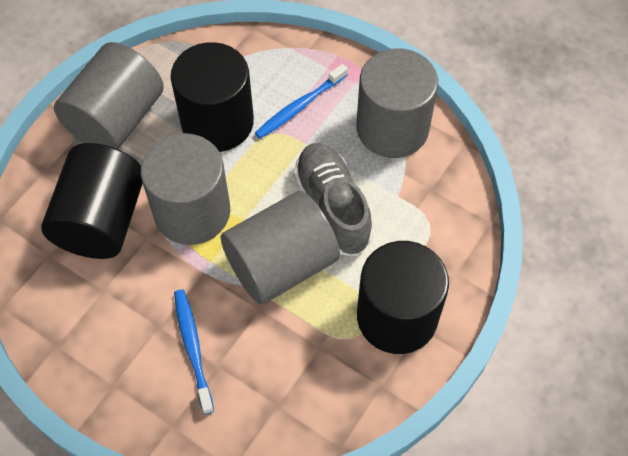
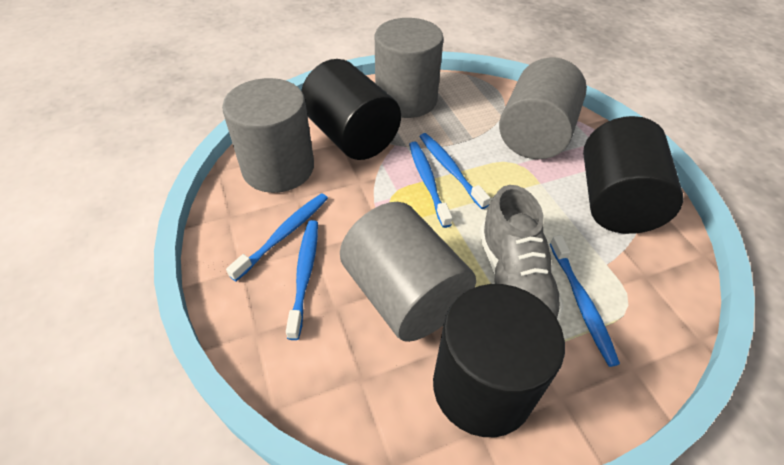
blue toothbrush: [174,289,214,414] [255,64,348,139] = 2 -> [226,193,328,281] [286,220,318,340] [409,142,452,228] [419,133,490,209] [550,235,620,367] = 5

